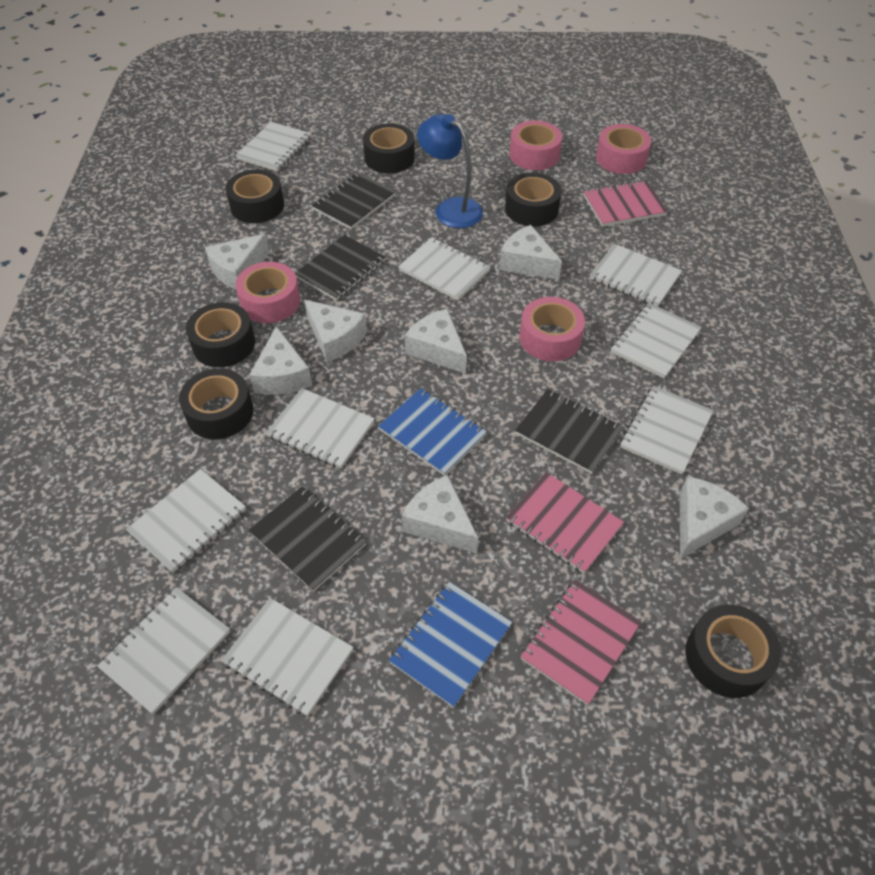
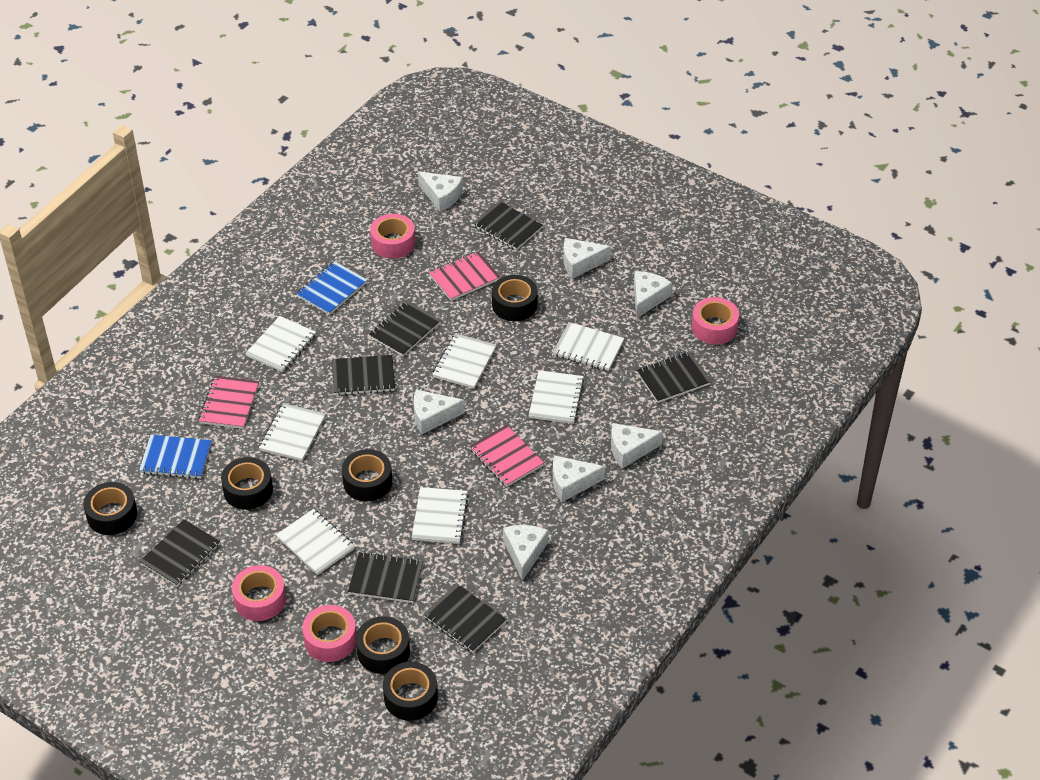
black notebook: [249,486,366,592] [295,235,385,301] [312,172,396,229] [515,389,623,474] = 4 -> [140,519,220,586] [332,355,395,396] [348,552,423,603] [369,301,441,356] [423,583,506,653] [473,201,543,250] [637,352,711,403] = 7
blue lamp: [417,114,483,228] = 1 -> none = 0
white notebook: [97,587,230,714] [126,469,246,573] [221,598,354,716] [235,122,311,172] [266,388,375,469] [398,237,491,301] [590,244,682,307] [611,303,702,379] [620,386,714,475] = 9 -> [245,316,316,372] [259,403,326,461] [276,509,355,575] [412,487,469,544] [432,333,496,389] [529,370,584,424] [553,322,624,371] = 7

